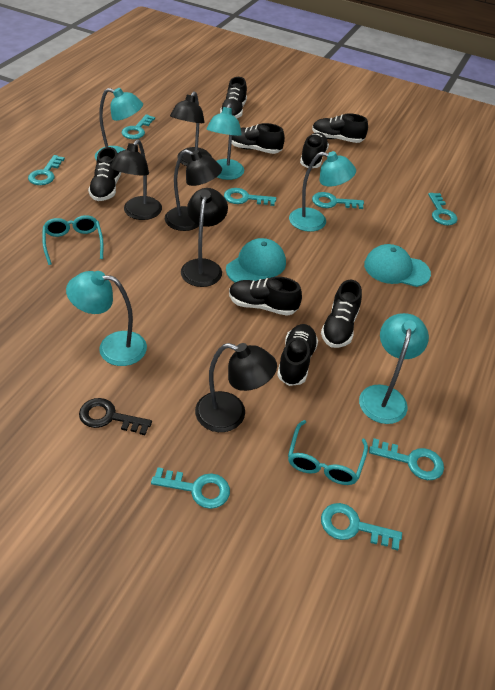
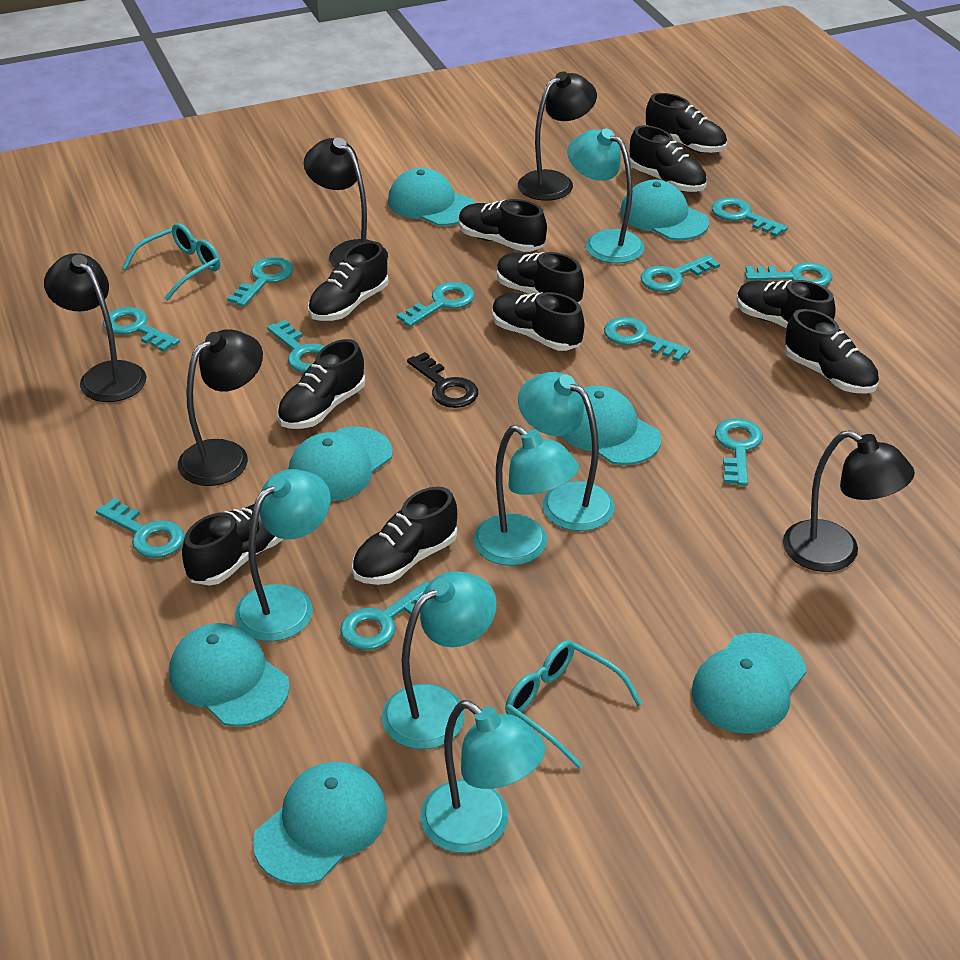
black shoe: [88,147,121,201] [220,77,247,118] [229,277,302,316] [232,123,285,154] [277,324,318,386] [300,132,329,168] [312,113,368,143] [321,280,362,348] = 8 -> [182,504,283,586] [277,339,365,429] [308,241,388,321] [352,486,457,585] [459,199,547,252] [492,292,584,351] [497,252,584,305] [629,125,707,192] [646,93,727,153] [736,280,836,328] [785,309,879,394] = 11
turquoise cap: [226,238,286,283] [364,244,431,287] = 2 -> [170,623,290,727] [253,762,387,885] [288,427,393,501] [388,168,475,226] [561,386,661,465] [620,180,709,240] [692,633,806,734] = 7
turquoise key: [28,155,65,185] [122,114,155,139] [151,467,230,509] [224,188,276,206] [312,192,364,209] [321,503,402,550] [369,438,444,480] [428,193,457,226] = 8 -> [96,498,185,558] [103,307,180,352] [227,257,294,307] [267,320,325,372] [340,581,429,650] [397,282,475,327] [604,317,690,362] [640,255,720,292] [712,198,788,237] [715,418,763,486] [745,262,832,286] = 11
turquoise lamp: [66,271,147,366] [95,88,143,161] [207,103,244,180] [289,151,356,232] [359,313,429,424] = 5 -> [235,469,331,641] [382,571,497,749] [420,700,546,853] [473,425,579,566] [518,372,614,531] [567,128,644,263] = 6

